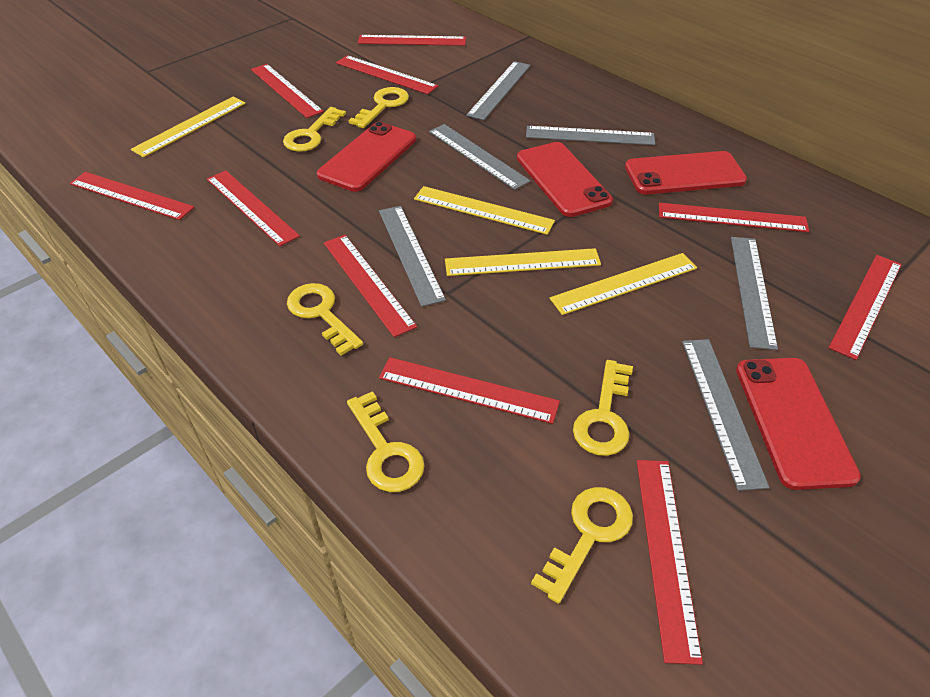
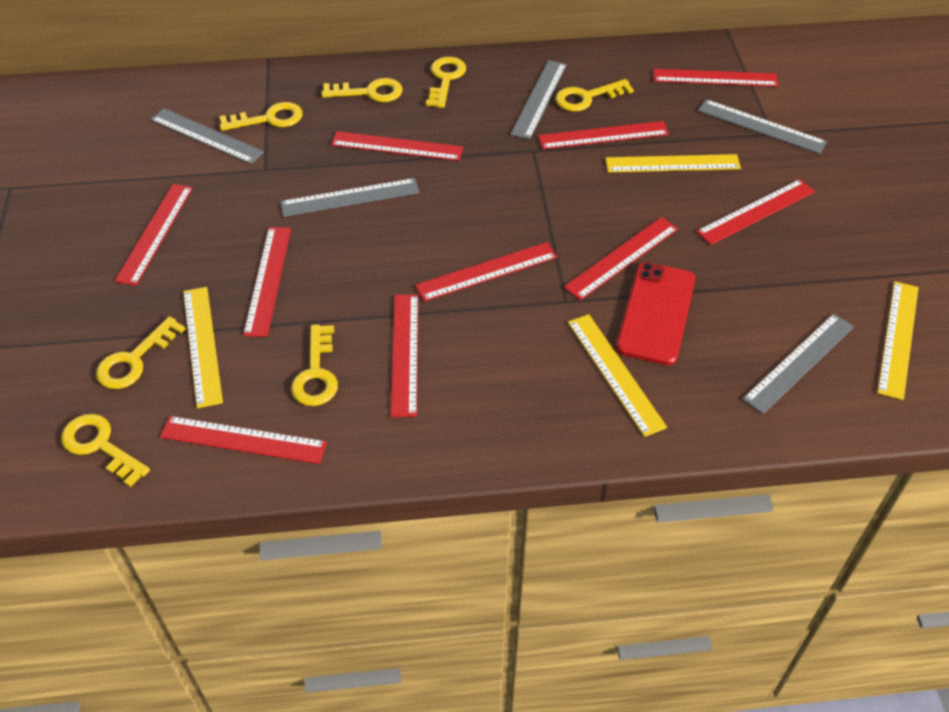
grey ruler: [379,206,446,307] [429,124,531,190] [466,61,531,120] [526,126,655,145] [682,339,769,491] [731,237,778,350] = 6 -> [150,108,264,164] [280,178,419,217] [511,60,567,139] [698,99,827,154] [743,314,854,414] = 5
red phone: [317,122,416,192] [517,142,613,217] [625,151,747,194] [736,358,861,490] = 4 -> [616,262,695,365] = 1
yellow key: [283,107,346,152] [287,283,363,356] [347,391,425,492] [348,87,409,128] [531,487,633,604] [573,360,633,456] = 6 -> [61,414,150,487] [96,316,186,389] [219,102,303,131] [291,325,338,406] [321,78,403,102] [426,57,466,108] [555,79,634,112] = 7

